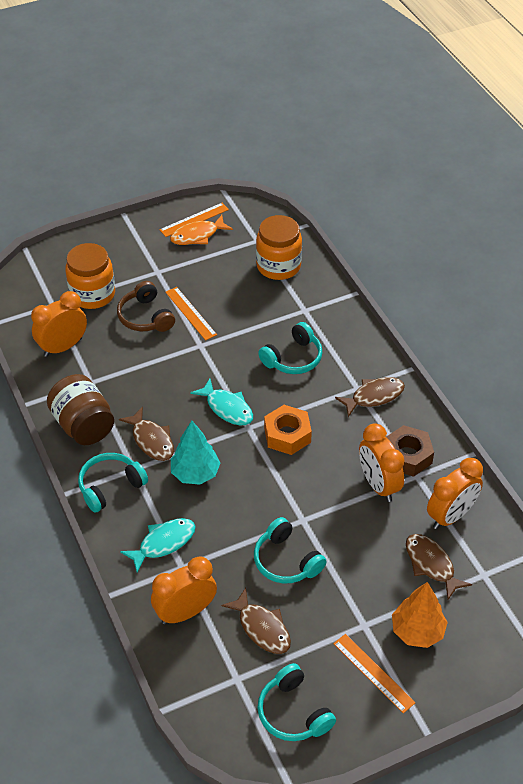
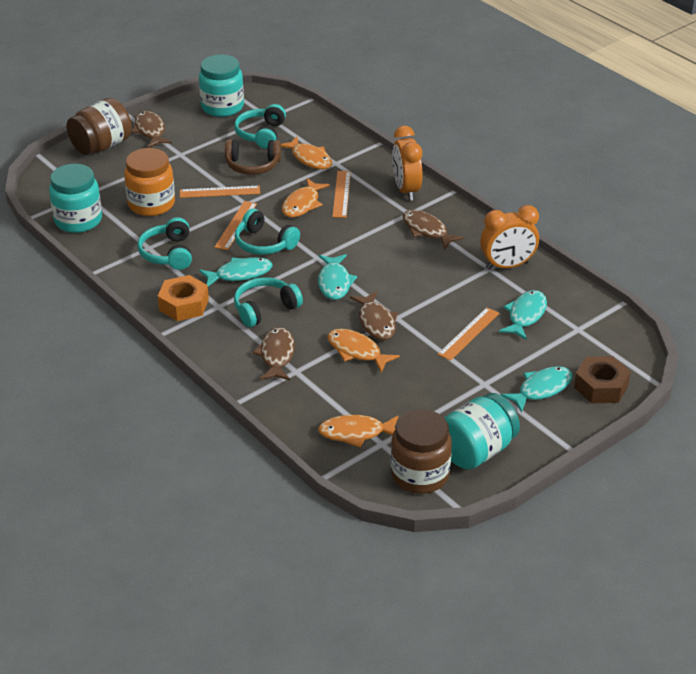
brown jar: [47,374,114,445] = 1 -> [66,98,132,155] [391,409,452,494] = 2
orange clock: [31,291,87,357] [151,556,217,625] [359,423,404,502] [427,458,483,529] = 4 -> [392,126,422,201] [480,205,539,270] = 2
orange fish: [170,215,233,245] = 1 -> [281,136,332,169] [282,178,330,217] [318,415,399,448] [327,329,400,373] = 4
orange jar: [65,243,115,309] [256,215,302,280] = 2 -> [124,148,175,216] = 1
orange ruler: [159,203,229,237] [165,287,217,340] [333,634,416,713] = 3 -> [180,186,260,198] [214,201,257,250] [332,171,351,218] [438,307,499,361] = 4
orange tree: [392,582,448,648] = 1 -> none = 0
turquoise fish: [120,518,196,573] [190,379,253,425] = 2 -> [199,257,273,286] [318,254,357,300] [499,290,547,340] [500,366,572,413] = 4
turquoise jar: none = 0 -> [49,164,102,233] [199,55,244,117] [444,393,520,469] = 3
turquoise tree: [171,421,220,485] = 1 -> none = 0

